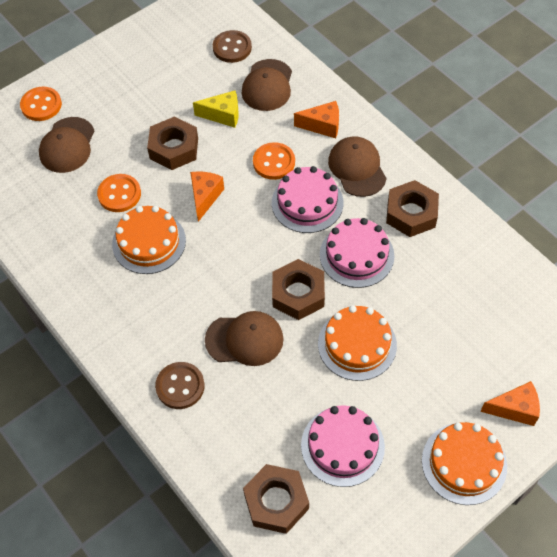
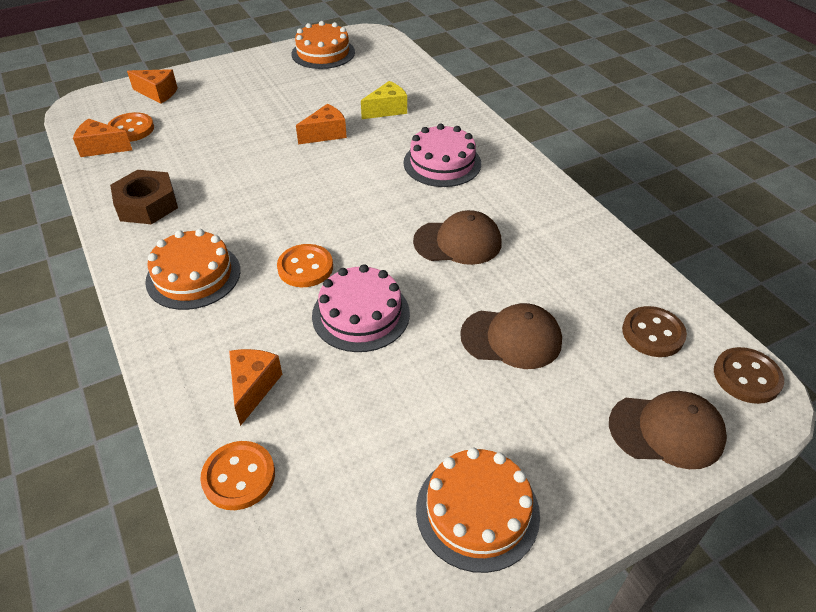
brown cap: [39,117,94,173] [205,311,283,366] [241,59,292,111] [328,136,387,197] = 4 -> [413,210,502,265] [460,303,562,369] [609,391,727,469] = 3
brown nut: [147,116,198,170] [243,464,309,534] [272,259,325,320] [386,180,439,237] = 4 -> [110,170,178,224] = 1
orange cheese: [190,171,224,222] [294,101,339,138] [480,381,540,426] = 3 -> [73,118,132,157] [127,69,178,104] [229,349,283,426] [296,104,347,145] = 4
pink cake: [272,166,343,233] [301,405,385,487] [320,218,395,288] = 3 -> [312,264,410,352] [403,123,481,187] = 2

